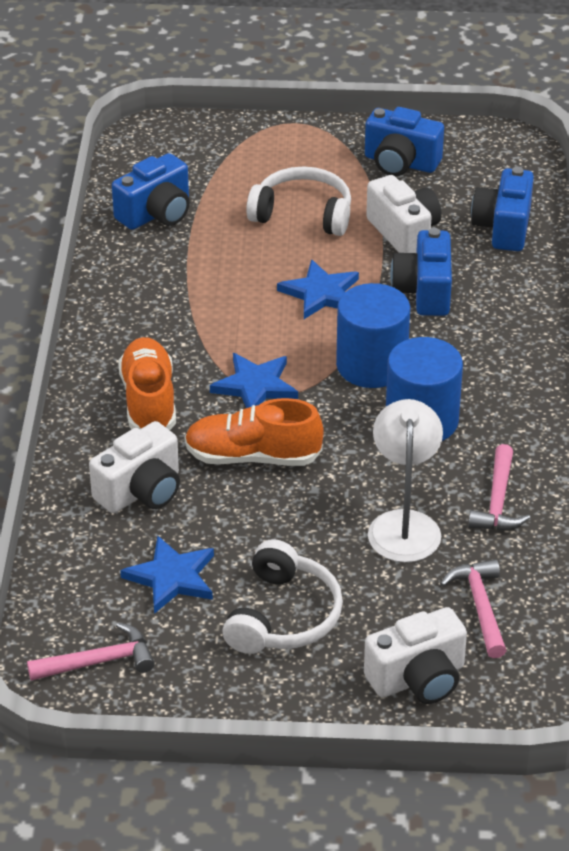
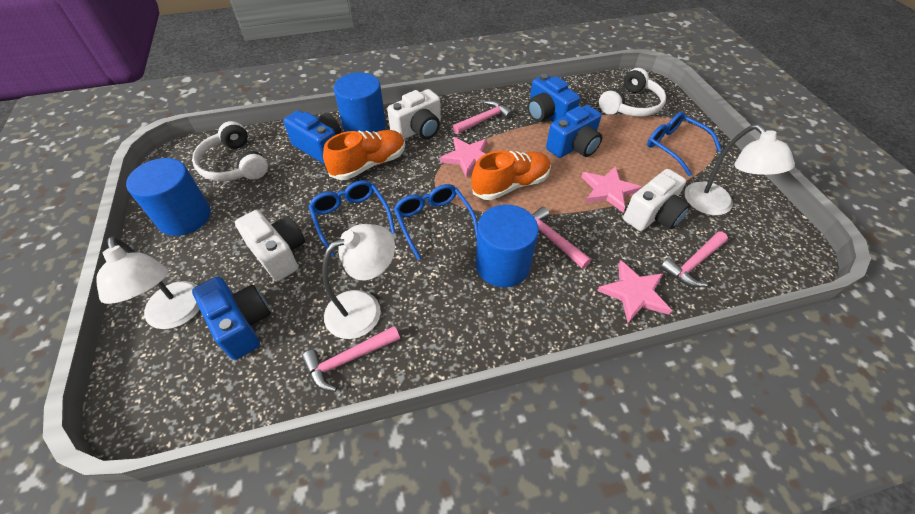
blue cylinder: [336,283,410,388] [386,337,463,441] = 2 -> [126,158,211,236] [334,72,386,132] [475,205,539,287] = 3
blue glasses: none = 0 -> [308,180,395,257] [394,184,478,260] [647,112,722,176] = 3
blue star: [120,536,214,614] [210,353,298,408] [277,260,359,319] = 3 -> none = 0
pink hammer: [27,622,155,681] [440,559,507,658] [468,444,530,530] = 3 -> [302,326,400,392] [453,100,514,134] [532,207,591,269] [660,231,728,287] = 4
pink star: none = 0 -> [440,137,487,178] [581,166,642,212] [597,260,672,323] = 3
white lamp: [368,399,443,562] = 1 -> [96,236,200,329] [323,224,395,339] [684,125,795,215] = 3

